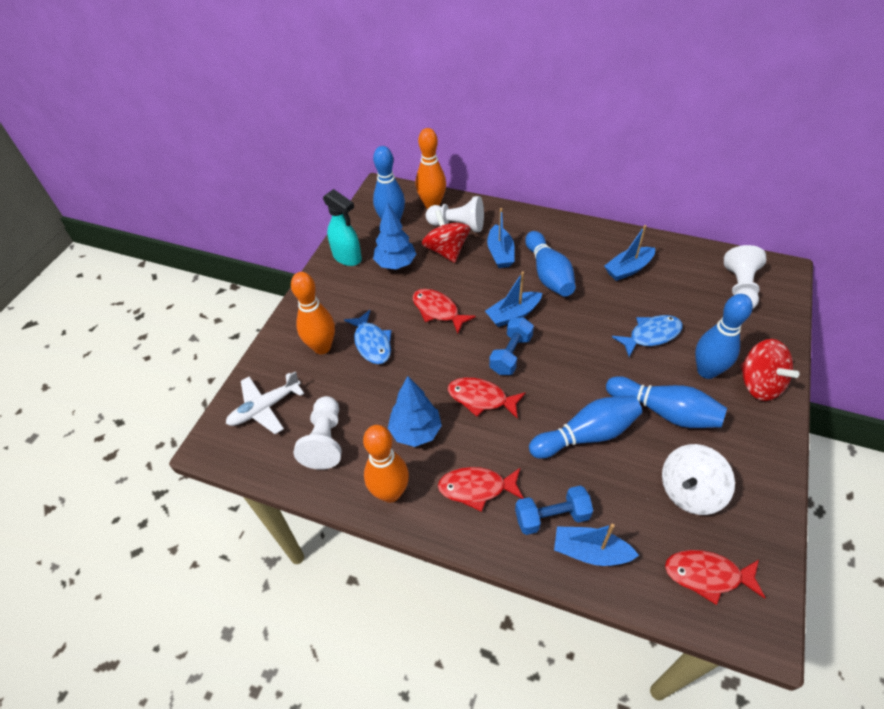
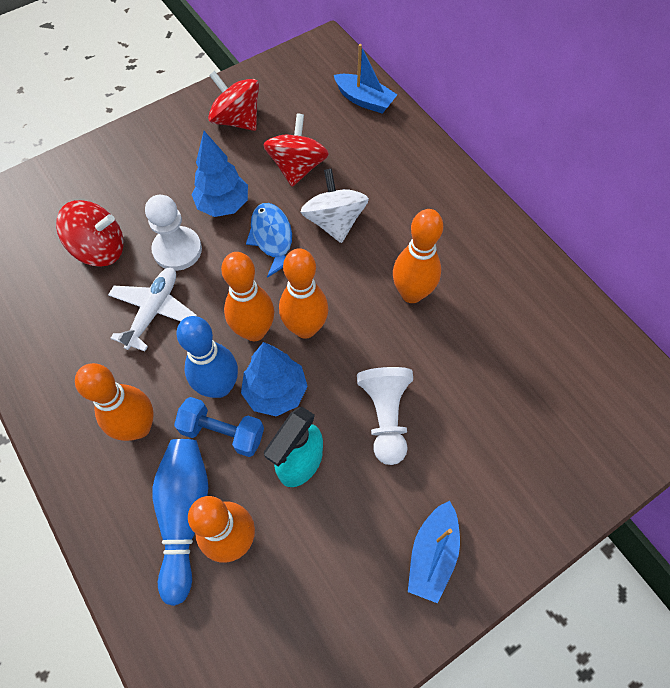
blue boat: [485,272,542,327] [487,208,515,268] [554,524,639,566] [604,225,655,281] = 4 -> [334,44,398,113] [408,501,460,603] = 2
blue bowling pin: [373,146,405,220] [525,231,576,297] [529,396,642,459] [606,376,727,428] [695,294,753,379] = 5 -> [152,439,209,606] [176,316,238,398] = 2
blue dumbbell: [489,317,534,375] [515,485,593,535] = 2 -> [174,397,264,457] = 1
blue fish: [344,310,392,364] [612,315,683,357] = 2 -> [246,203,292,278] = 1
orange bowling pin: [291,272,335,354] [363,425,409,503] [416,128,446,209] = 3 -> [75,363,154,441] [188,496,255,563] [221,252,274,341] [279,248,328,339] [393,209,443,303] = 5
red fish: [413,289,476,334] [438,467,524,512] [448,377,526,419] [665,550,765,605] = 4 -> none = 0
red spinning top: [422,210,470,263] [740,339,799,401] = 2 -> [56,200,124,267] [208,71,259,131] [263,113,329,187] = 3
white pawn: [294,396,342,470] [426,196,484,232] [724,245,766,309] = 3 -> [145,195,202,271] [357,367,413,465] = 2

